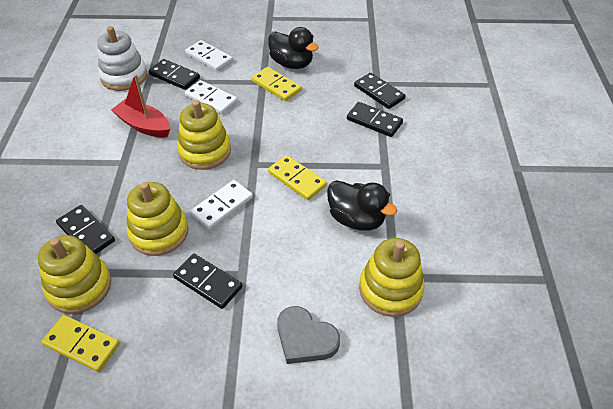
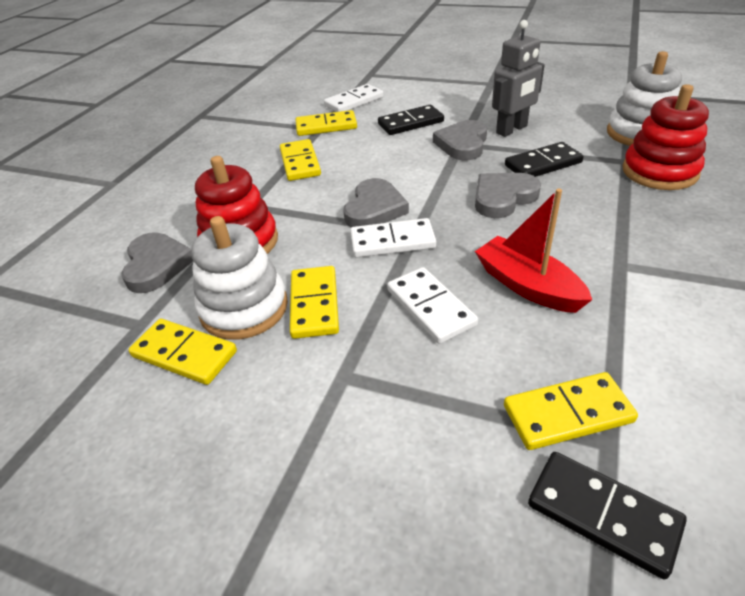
black domino: [56,205,115,254] [149,59,200,90] [173,254,242,309] [347,102,403,137] [354,73,405,109] = 5 -> [378,105,444,135] [505,142,584,177] [528,452,687,579] = 3
black duck: [268,27,319,69] [327,180,397,231] = 2 -> none = 0
grey heart: [277,306,340,364] = 1 -> [121,232,193,293] [343,178,409,227] [433,120,487,160] [475,173,541,218] = 4
grey robot: none = 0 -> [492,20,545,137] = 1
red stacking toy: none = 0 -> [195,156,278,254] [622,84,709,190] = 2
white stacking toy: [97,26,147,91] = 1 -> [191,216,288,340] [607,51,682,146] = 2
yellow domino: [41,315,120,372] [251,67,302,101] [268,155,327,200] = 3 -> [129,319,237,385] [280,139,321,181] [290,266,339,339] [296,110,357,136] [504,372,638,450] = 5
yellow stacking toy: [38,235,111,314] [127,182,188,256] [177,100,231,170] [359,238,425,317] = 4 -> none = 0

